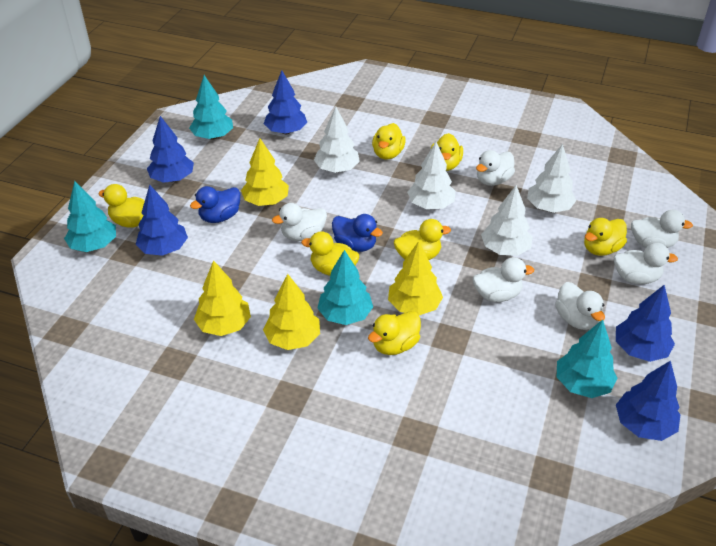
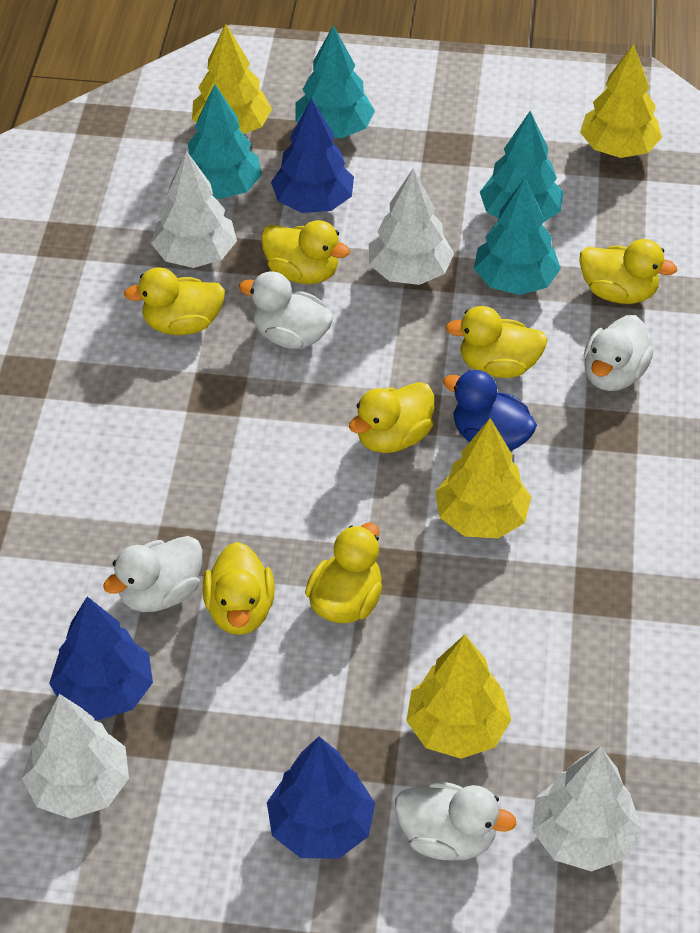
blue duck: [190,186,240,223] [332,214,383,252] = 2 -> [443,370,537,451] = 1
blue tree: [136,185,188,256] [147,116,194,183] [264,70,307,134] [616,285,675,362] [616,360,680,441] = 5 -> [49,596,153,720] [267,737,375,858] [271,98,354,213] = 3
white duck: [272,203,327,241] [473,257,534,302] [476,150,515,186] [555,282,605,330] [614,243,678,284] [631,210,693,248] = 6 -> [103,536,202,612] [239,271,334,349] [395,782,517,860] [584,315,653,391] = 4

